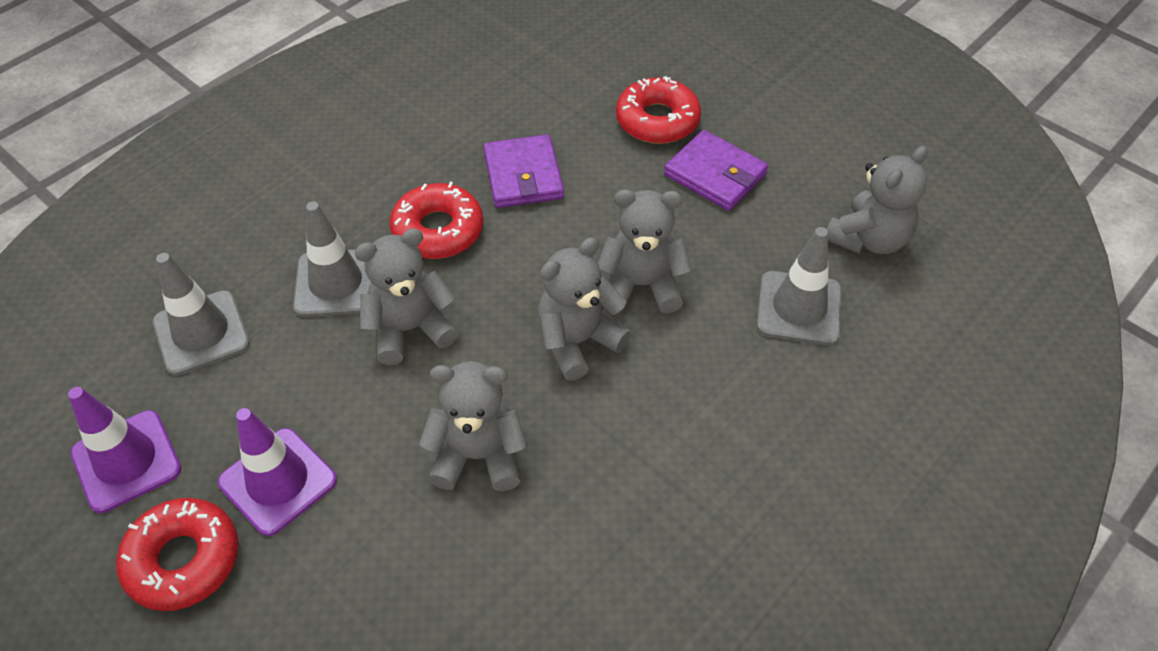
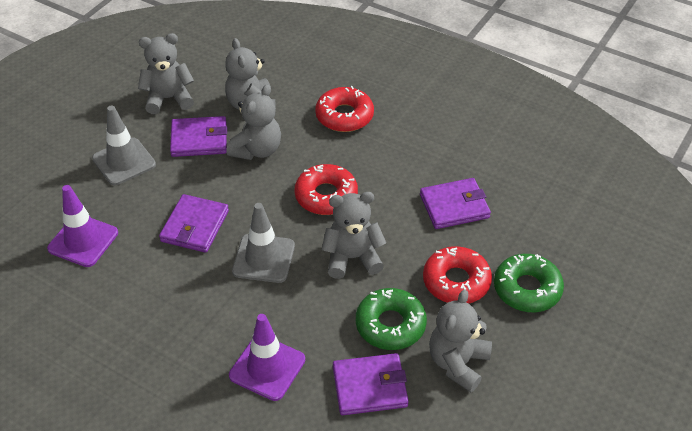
green donut: none = 0 -> [356,288,427,350] [494,254,564,312] = 2
grey traffic cone: [153,253,250,376] [293,202,371,317] [757,227,842,345] = 3 -> [92,105,156,185] [232,203,295,283] = 2
purple wallet: [484,134,564,208] [664,130,768,211] = 2 -> [159,194,229,253] [170,116,227,157] [333,353,409,415] [420,178,491,229] = 4

